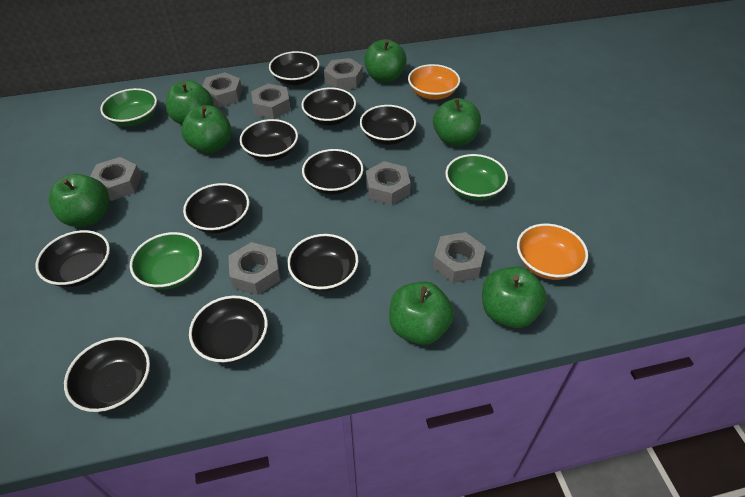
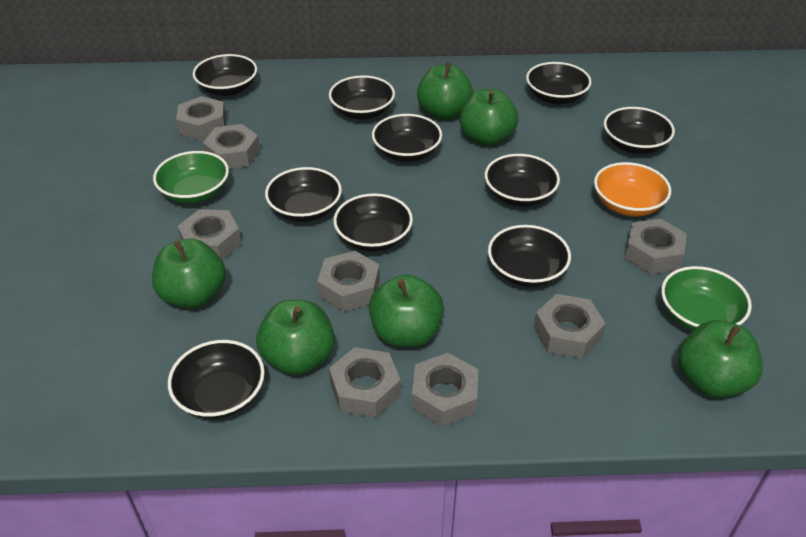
green apple: [49,174,109,227] [166,80,214,125] [181,105,232,153] [364,39,407,83] [389,281,454,345] [433,98,481,146] [482,266,547,328] = 7 -> [152,239,226,308] [256,300,335,375] [369,275,444,347] [417,62,473,120] [460,89,518,146] [678,320,763,398] = 6
green bowl: [100,88,157,126] [130,232,202,290] [445,154,508,201] = 3 -> [153,151,229,204] [661,266,752,331] = 2
grey nut: [90,157,141,201] [202,72,242,107] [228,242,280,295] [251,84,291,119] [324,58,363,90] [366,161,411,205] [433,232,486,283] = 7 -> [176,96,226,141] [178,209,242,261] [203,124,260,169] [317,251,380,312] [329,347,401,418] [412,353,478,427] [534,294,606,359] [624,218,687,274] = 8
orange bowl: [408,64,460,100] [517,224,588,280] = 2 -> [594,162,671,216] = 1

